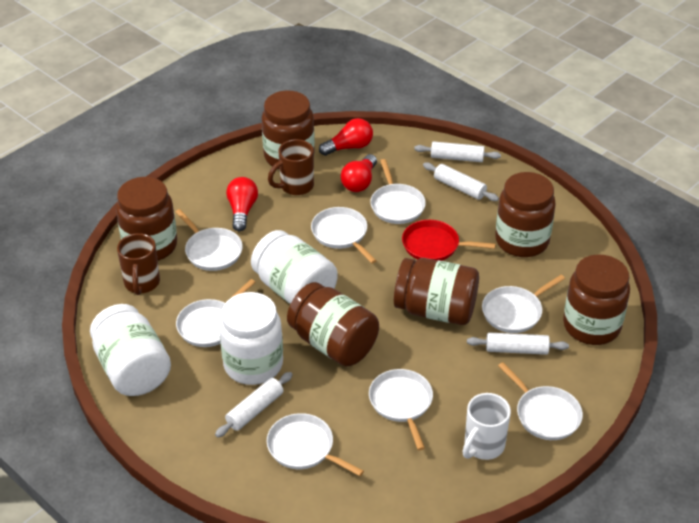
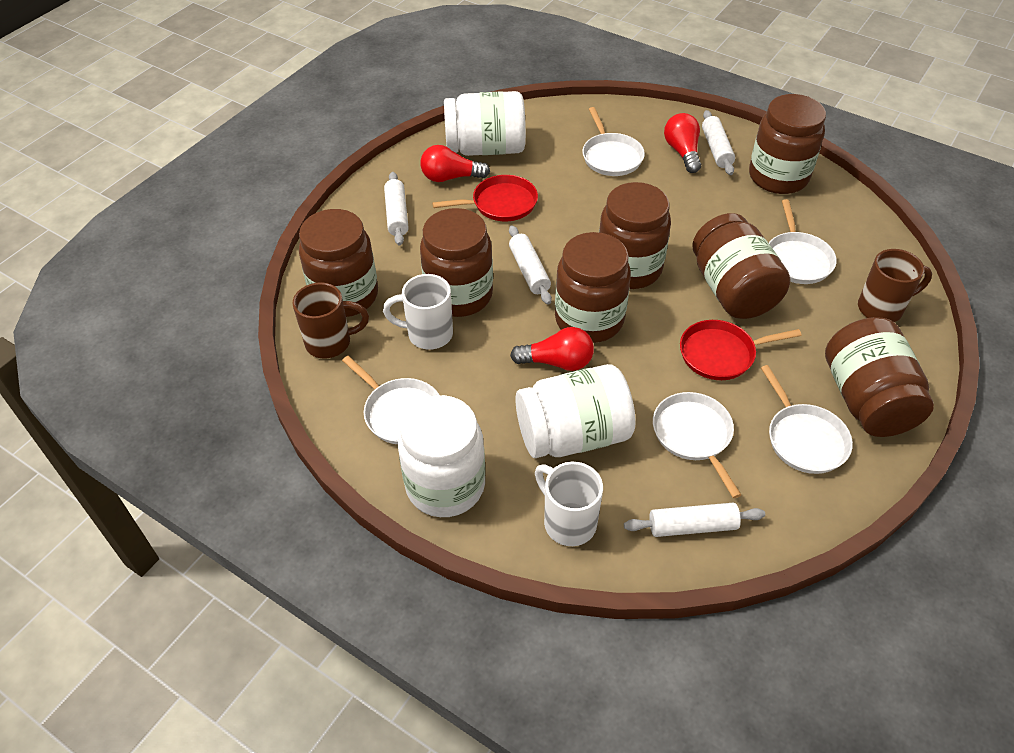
brown jar: [116,177,177,261] [261,90,315,170] [287,282,379,366] [394,258,479,325] [495,172,556,257] [563,254,630,345] = 6 -> [299,209,378,317] [420,208,493,317] [555,232,631,343] [599,182,671,289] [692,213,790,319] [749,94,826,194] [825,317,934,437] = 7
red pan: [402,220,496,261] = 1 -> [432,175,538,221] [680,320,802,380] = 2
white mug: [463,393,511,460] = 1 -> [383,274,453,350] [535,462,603,546] = 2
white pan: [175,209,243,271] [176,279,256,347] [267,413,364,476] [311,207,377,264] [369,369,433,450] [370,159,426,224] [482,275,565,333] [498,362,583,440] = 8 -> [342,356,439,444] [582,107,645,176] [653,392,741,498] [761,365,853,474] [769,199,837,284] = 5

